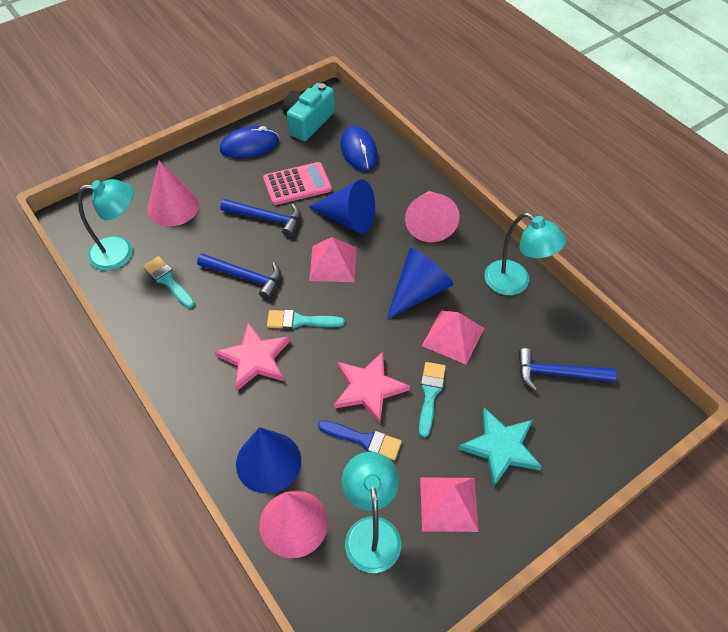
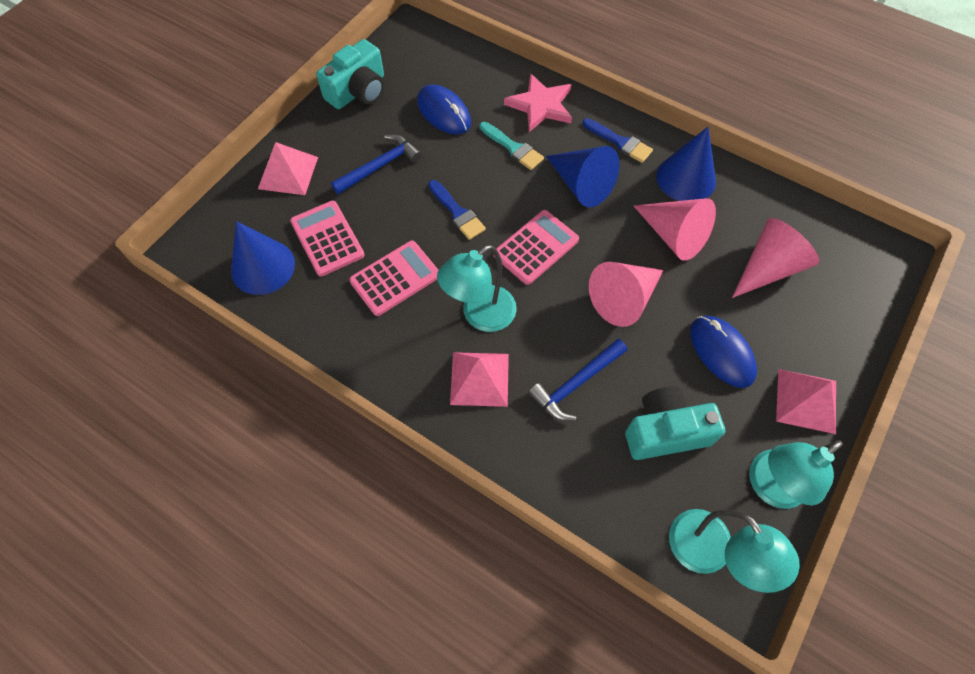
blue brush: [318,420,402,460] = 1 -> [429,180,486,240] [583,118,653,163] = 2
blue hammer: [197,253,281,299] [220,199,301,237] [518,348,617,391] = 3 -> [331,134,422,195] [528,339,627,421] = 2
pink calculator: [263,162,332,205] = 1 -> [290,201,365,277] [349,241,438,316] [493,210,579,285] = 3
pink star: [215,322,290,391] [334,352,410,424] = 2 -> [504,73,572,132] = 1
turquoise brush: [144,256,195,308] [267,310,345,329] [419,362,446,438] = 3 -> [480,122,544,170] = 1
turquoise camera: [282,83,335,141] = 1 -> [316,39,384,109] [625,386,725,460] = 2
turquoise star: [459,408,542,487] = 1 -> none = 0

